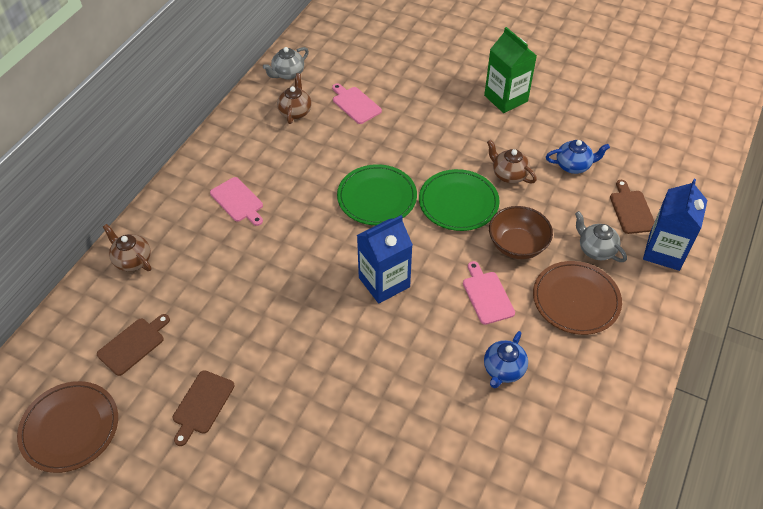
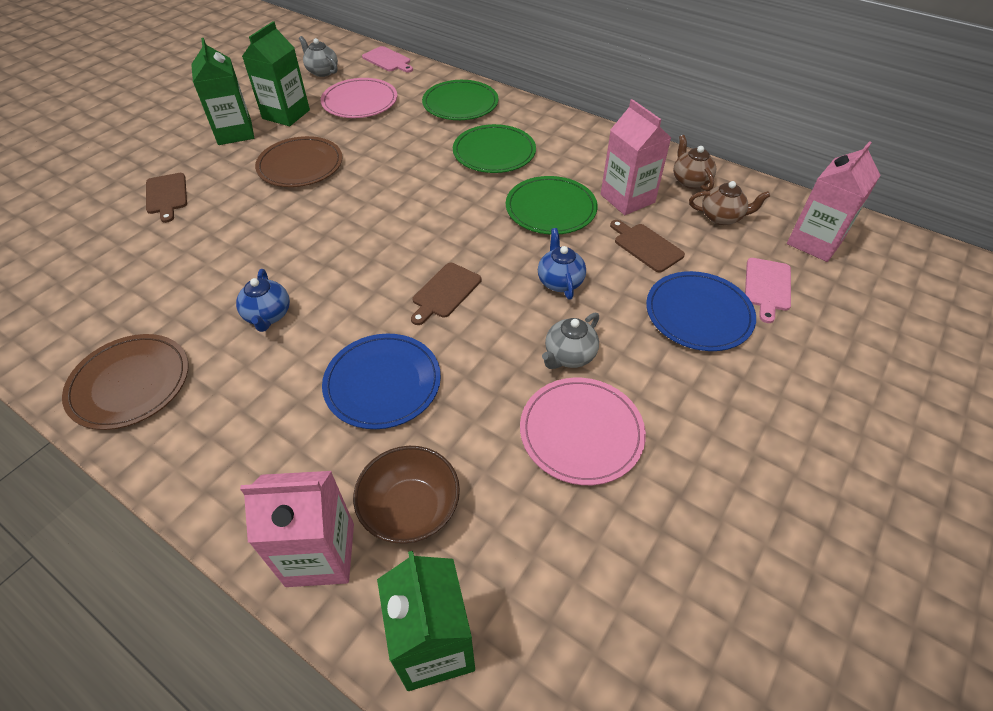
blue carton: [357,215,413,304] [643,179,708,271] = 2 -> none = 0
blue plate: none = 0 -> [322,334,441,429] [646,271,756,351] = 2
brown teapot: [103,224,151,271] [277,73,312,124] [487,140,537,183] = 3 -> [673,135,716,191] [689,181,770,225] = 2
green carton: [484,27,537,113] = 1 -> [191,38,254,145] [242,21,310,126] [377,551,475,691] = 3
green plate: [337,164,417,225] [419,169,500,231] = 2 -> [422,80,499,120] [453,124,536,173] [506,176,598,234] = 3
pink carton: none = 0 -> [240,471,354,587] [601,99,671,215] [787,141,881,262] = 3
pink cutting board: [210,177,263,226] [332,83,382,124] [463,261,515,325] = 3 -> [362,46,413,72] [745,258,791,323] = 2
pink plate: none = 0 -> [321,78,397,118] [520,378,646,485] = 2

